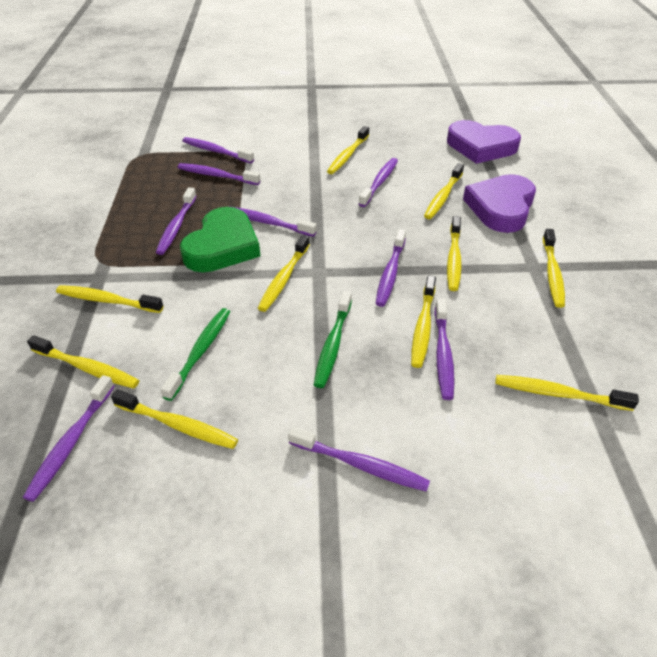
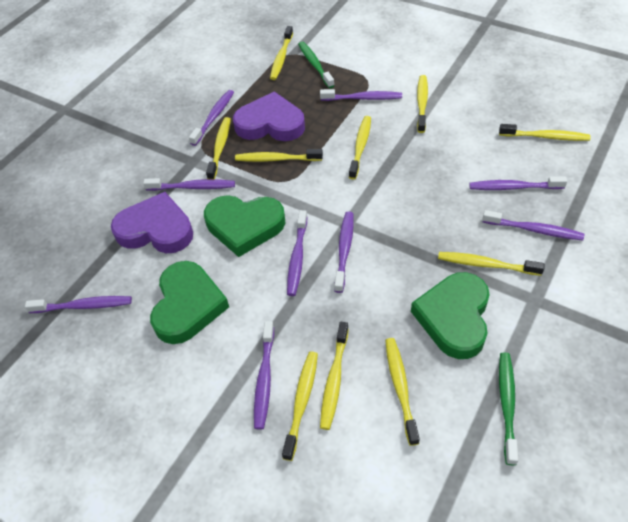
green heart: [180,207,260,272] = 1 -> [150,261,229,344] [204,195,285,257] [411,272,490,359] = 3

